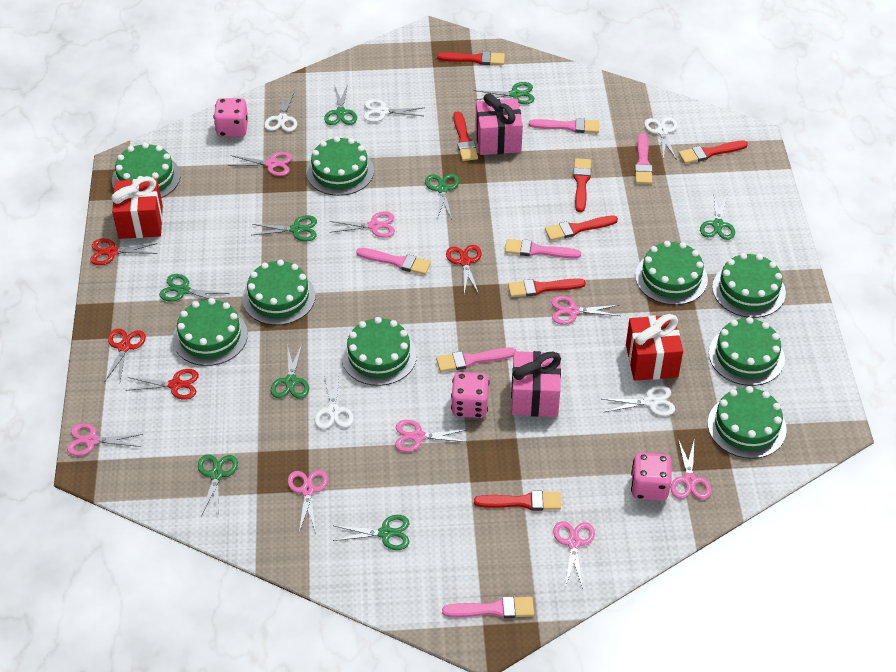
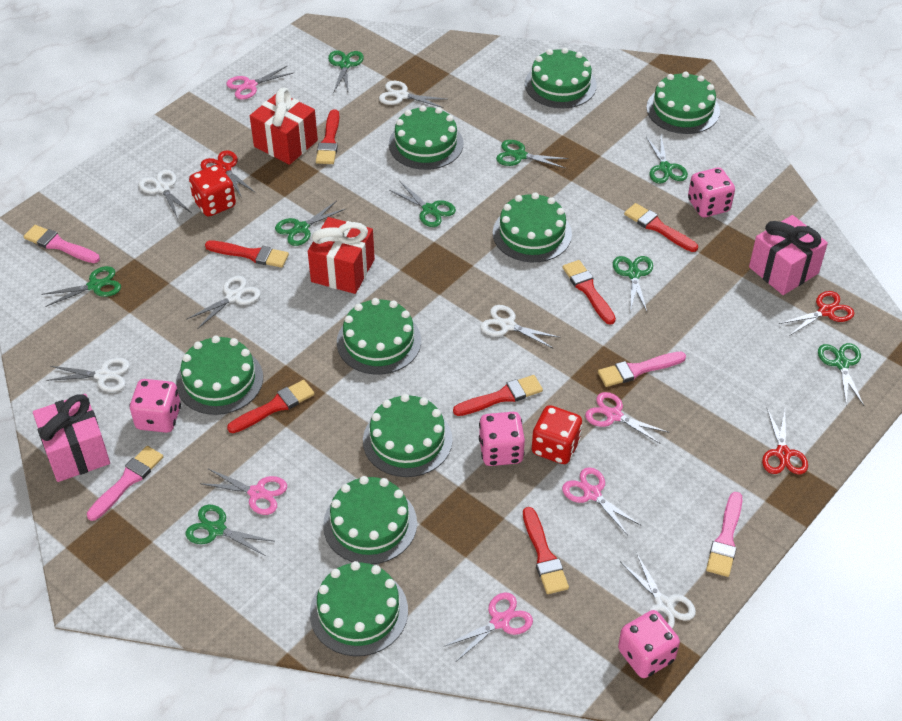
pink brush: [356,248,431,275] [436,347,516,372] [442,596,534,619] [505,239,581,258] [529,118,599,133] [635,133,653,184] = 6 -> [24,225,100,263] [87,446,163,521] [598,352,686,387] [706,492,743,577] = 4
pink dice: [214,98,248,137] [451,372,489,418] [631,452,671,501] = 3 -> [129,379,181,433] [479,412,525,466] [618,610,680,678] [688,168,735,217] = 4
pink scissors: [67,423,143,456] [228,152,292,176] [288,470,328,532] [330,212,395,238] [395,420,468,452] [552,296,620,325] [553,521,595,589] [671,439,711,499] = 8 -> [200,469,287,515] [226,65,293,100] [443,593,533,662] [562,467,642,535] [585,392,669,444] = 5
red dice: none = 0 -> [189,165,236,217] [532,405,582,464] = 2
red scissors: [90,238,158,265] [104,329,146,383] [126,369,199,400] [446,245,482,294] = 4 -> [200,150,256,198] [762,408,808,474] [779,291,855,336] = 3
white scissors: [264,91,297,132] [314,373,354,429] [363,99,425,122] [603,385,675,416] [644,117,677,160] = 5 -> [46,358,130,392] [139,169,192,219] [186,276,261,329] [379,81,448,108] [480,305,560,348] [621,552,696,629] = 6

